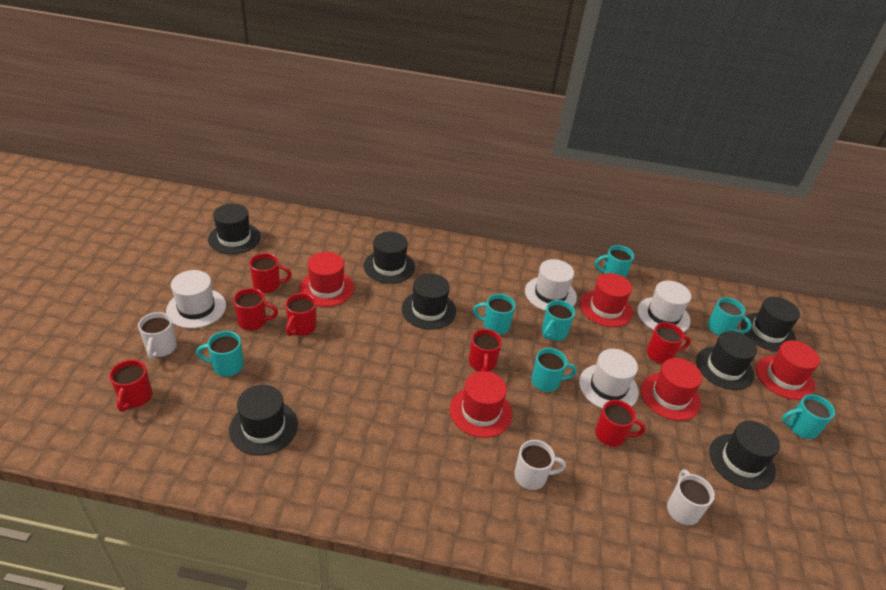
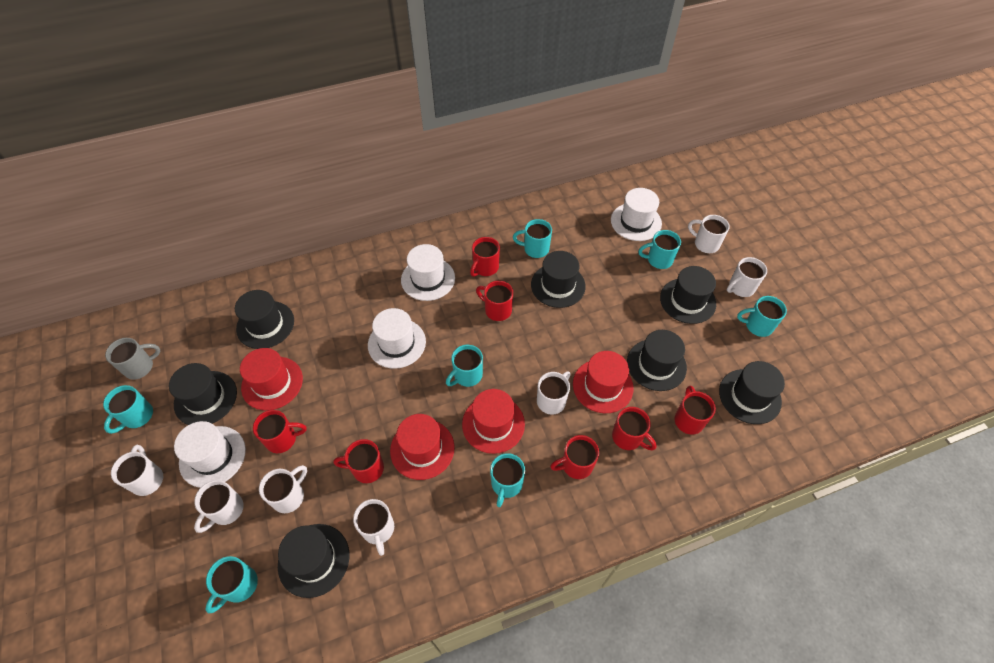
grey mug: none = 0 -> [105,338,160,380] = 1
red hat: [299,252,354,307] [450,371,512,438] [580,273,633,327] [641,358,702,421] [756,340,820,400] = 5 -> [240,348,303,410] [390,414,455,480] [462,389,525,454] [573,351,634,413] = 4
white mug: [138,312,177,360] [514,440,566,490] [667,469,715,525] = 3 -> [111,445,163,496] [194,480,244,533] [259,465,307,513] [353,499,394,556] [537,371,570,415] [688,215,730,253] [727,257,767,297] = 7

